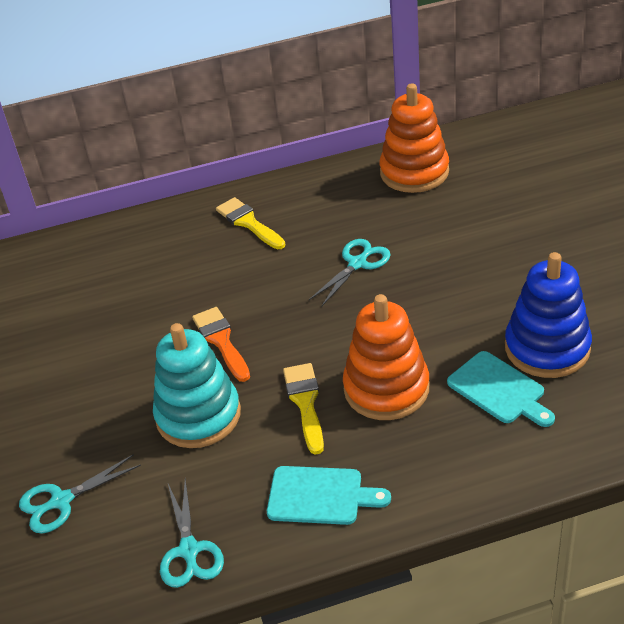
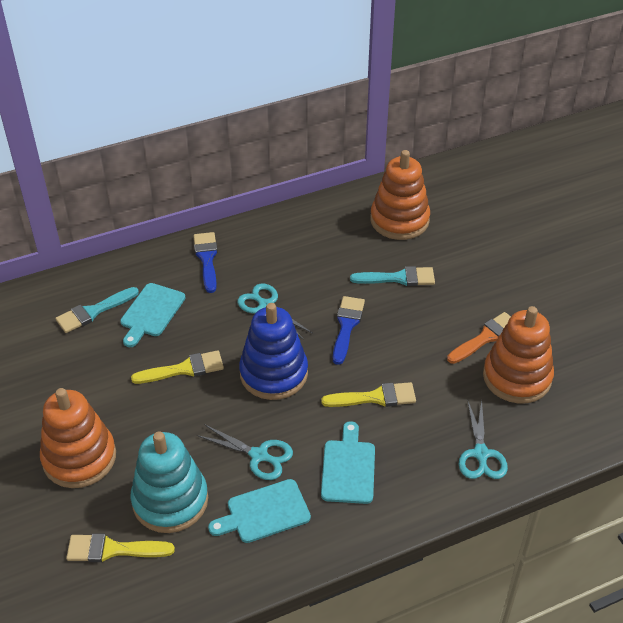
blue brush: none = 0 -> [193,232,218,293] [333,296,365,365] = 2
orange stacking toy: [343,294,429,420] [380,84,449,193] = 2 -> [40,388,116,488] [370,150,430,240] [483,306,554,404] = 3
turquoise brush: none = 0 -> [55,287,139,333] [350,266,435,286] = 2
turquoise cutting board: [267,466,391,525] [447,351,555,427] = 2 -> [120,283,185,347] [208,479,311,543] [321,421,375,504] = 3
yellow brush: [216,197,285,249] [283,363,324,455] = 2 -> [66,534,175,562] [131,350,224,384] [321,382,416,407] = 3

